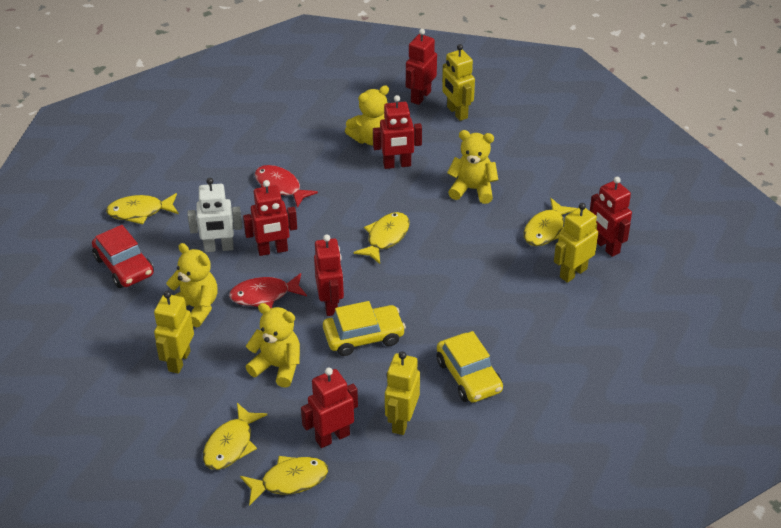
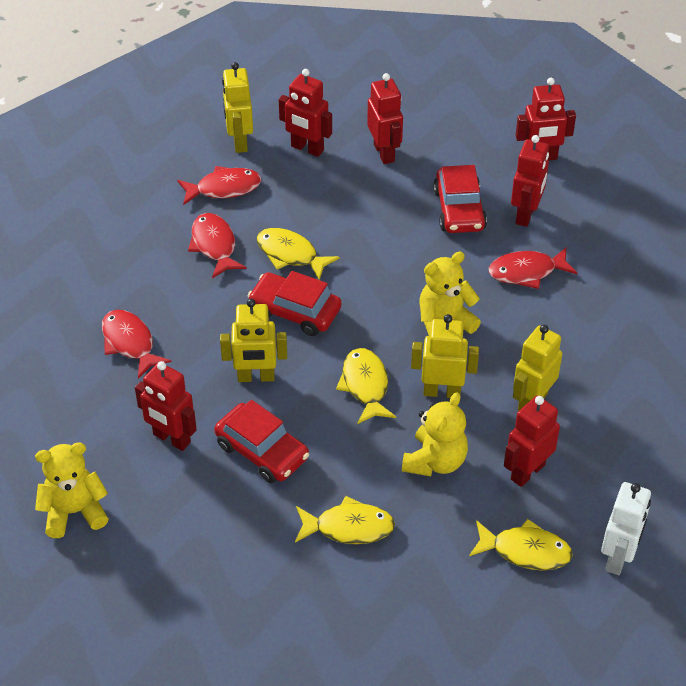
red car: [92,225,154,288] = 1 -> [214,400,309,483] [248,271,342,336] [433,165,487,233] = 3
red fish: [229,273,307,308] [255,165,318,208] = 2 -> [102,310,171,379] [177,166,261,205] [188,213,247,278] [489,248,577,289] = 4
yellow car: [323,301,406,356] [436,331,503,403] = 2 -> none = 0
yellow fish: [106,193,179,224] [203,403,267,470] [240,456,328,506] [353,212,410,264] [524,198,577,246] = 5 -> [257,228,340,280] [295,496,395,544] [336,348,396,424] [469,519,573,570] = 4
yellow teddy bear: [166,243,218,327] [246,303,300,387] [345,86,389,146] [447,130,498,204] = 4 -> [35,442,108,538] [402,392,468,476] [420,252,481,336] = 3

